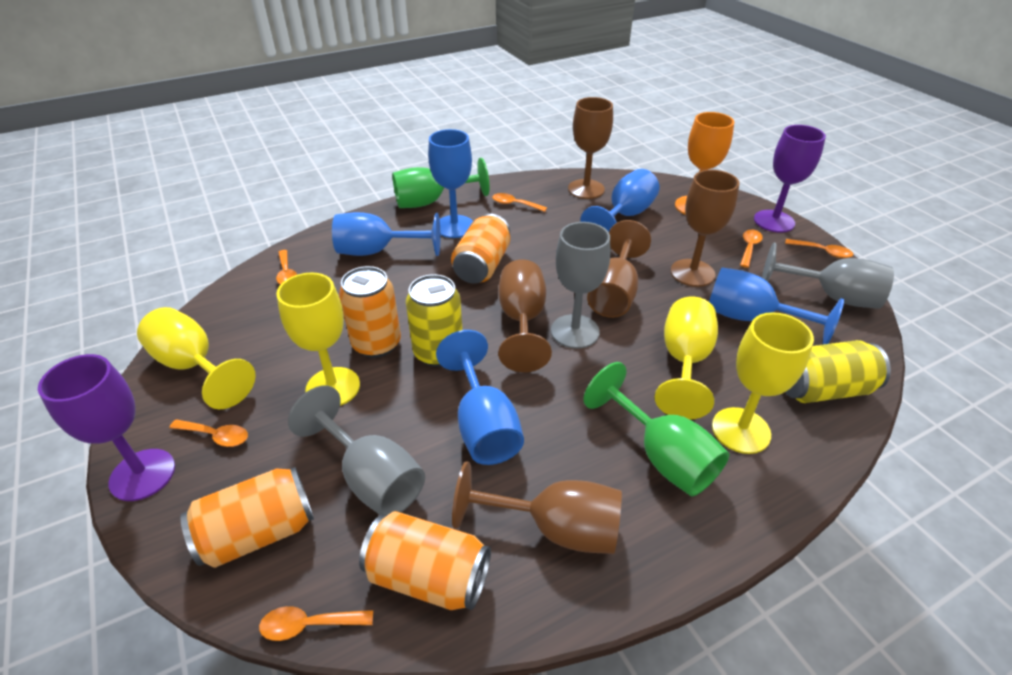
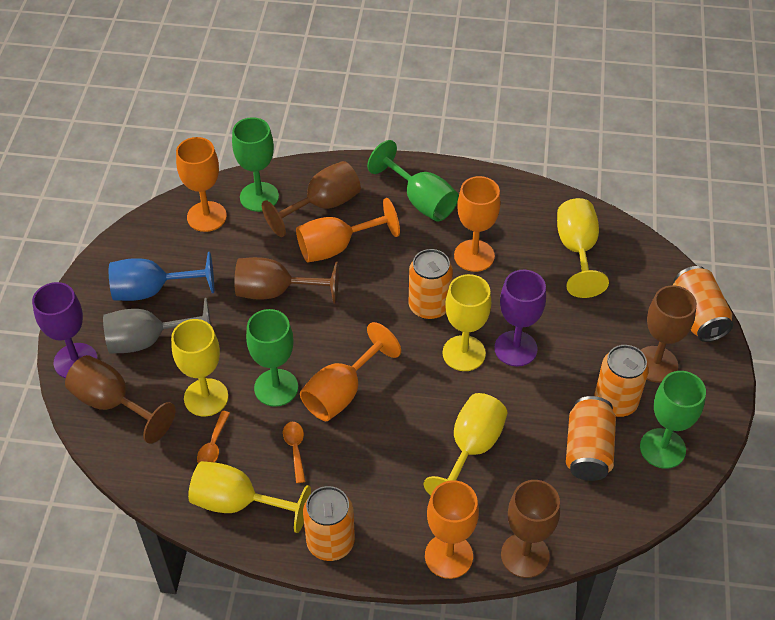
blue goblet: [332,212,440,256] [428,129,473,238] [436,330,524,465] [580,169,660,232] [709,267,844,345] = 5 -> [109,252,214,301] = 1
green goblet: [392,158,490,208] [583,362,729,496] = 2 -> [232,117,279,212] [246,309,298,407] [367,140,459,222] [640,371,706,469] = 4
grey goblet: [288,385,425,516] [551,222,610,349] [762,243,894,309] = 3 -> [103,298,211,354] = 1
orange can: [180,467,314,568] [339,266,401,358] [359,511,491,610] [451,214,510,284] = 4 -> [303,486,355,561] [409,249,453,320] [566,396,616,481] [594,345,649,417] [673,266,733,342] = 5
orange goblet: [675,112,734,215] = 1 -> [176,137,227,232] [296,198,400,263] [300,322,401,421] [425,480,479,579] [454,176,501,272] = 5
orange spoon: [169,419,248,447] [259,606,373,641] [276,250,297,285] [492,193,547,212] [740,229,763,268] [785,239,853,258] = 6 -> [197,411,230,463] [283,422,306,483] = 2
yellow can: [406,274,463,367] [785,340,891,403] = 2 -> none = 0
yellow goblet: [137,307,256,409] [276,273,360,406] [655,297,718,420] [712,312,814,454] = 4 -> [171,319,228,416] [188,461,311,533] [424,393,508,496] [443,274,491,371] [557,198,609,298] = 5

